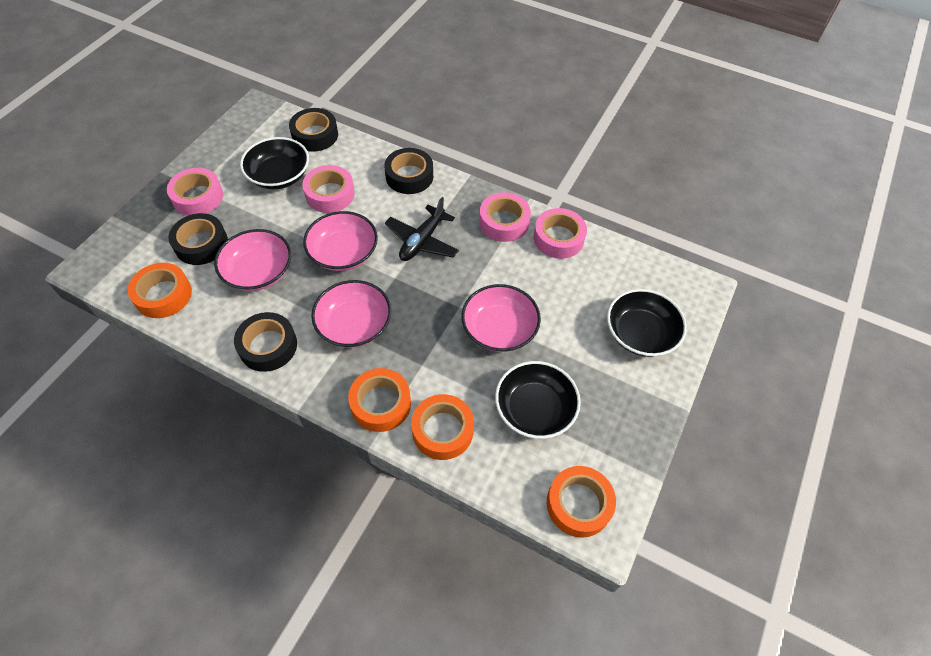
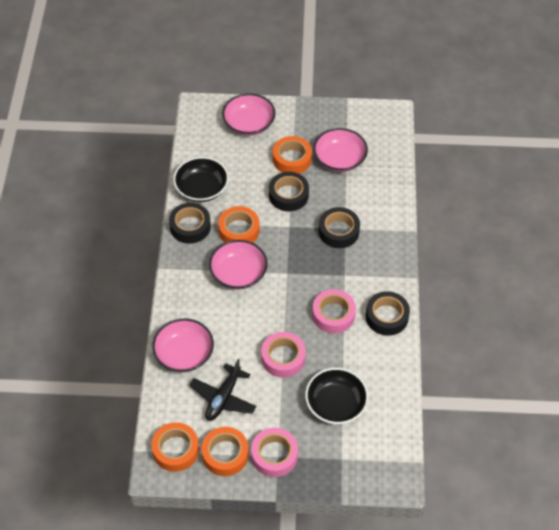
black bowl: [240,137,309,189] [495,361,581,439] [607,289,687,357] = 3 -> [173,157,229,202] [305,368,368,424] = 2
pink tape: [167,168,223,215] [302,165,355,213] [479,192,531,242] [534,208,587,259] = 4 -> [251,428,298,477] [261,332,306,378] [312,289,356,334] = 3

